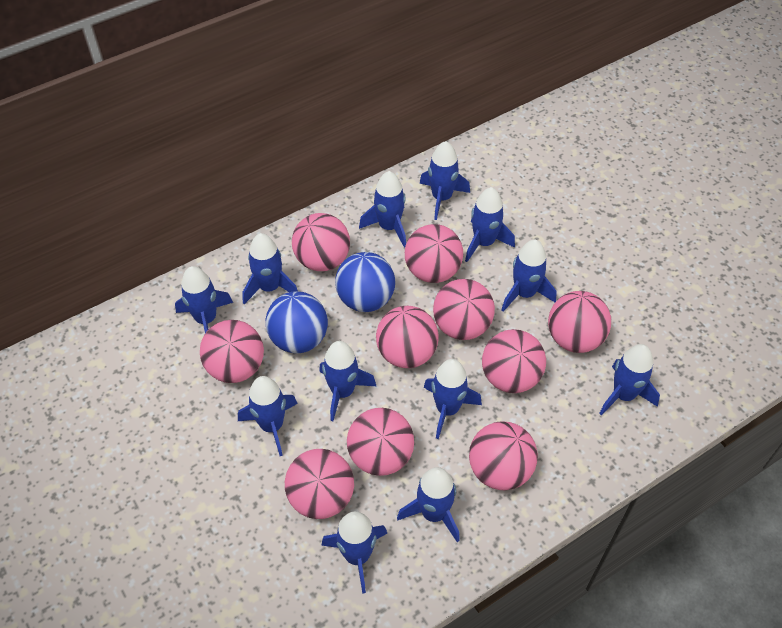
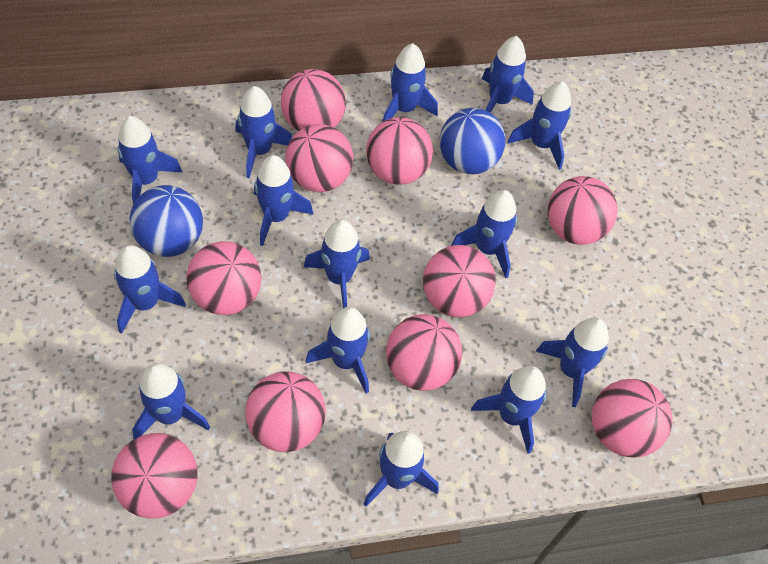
blue rocket: [175,266,233,333] [238,376,298,456] [242,233,298,304] [319,341,376,421] [321,511,387,594] [359,171,406,248] [397,467,460,542] [420,141,470,220] [424,359,482,439] [465,187,515,262] [502,240,556,312] [599,344,660,416] = 12 -> [114,245,186,334] [117,116,182,205] [132,363,210,439] [235,86,292,179] [254,155,313,246] [304,220,370,308] [306,307,370,393] [364,431,439,506] [383,43,438,121] [451,190,517,278] [471,366,546,454] [482,36,534,113] [507,81,571,170] [536,317,609,407] = 14

